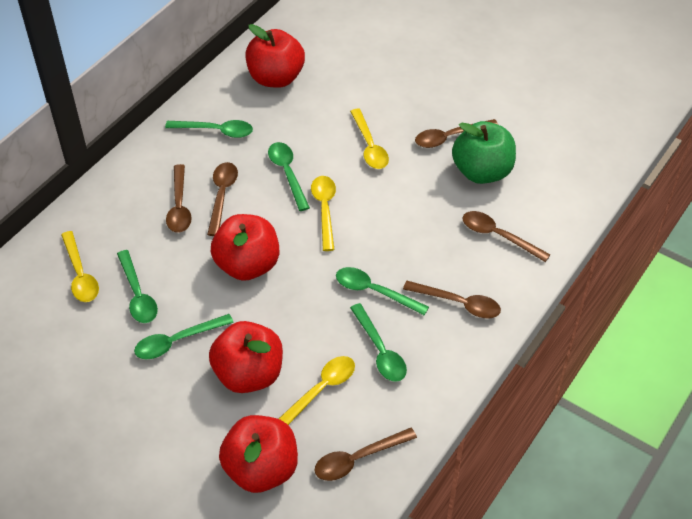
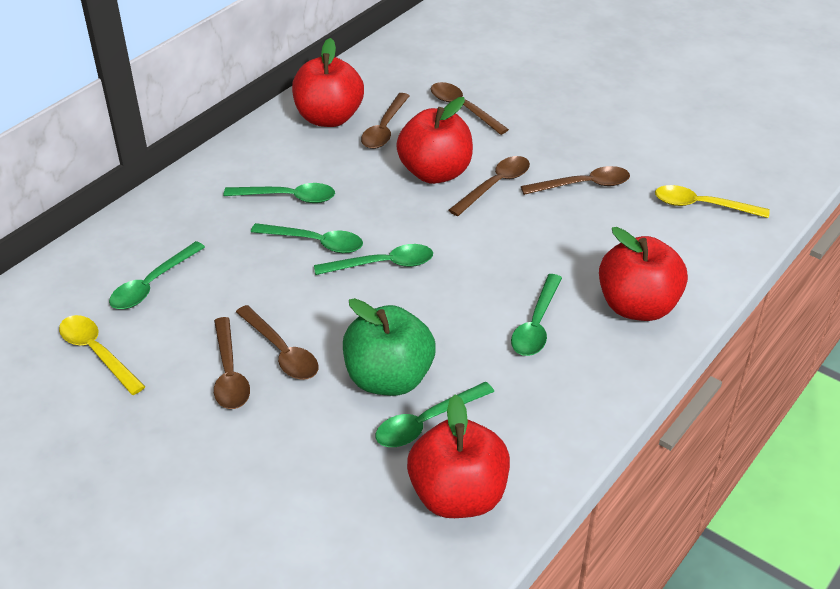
yellow spoon: [61,231,99,302] [279,356,355,425] [311,176,336,251] [350,109,389,169] = 4 -> [59,315,146,395] [655,185,770,218] = 2

